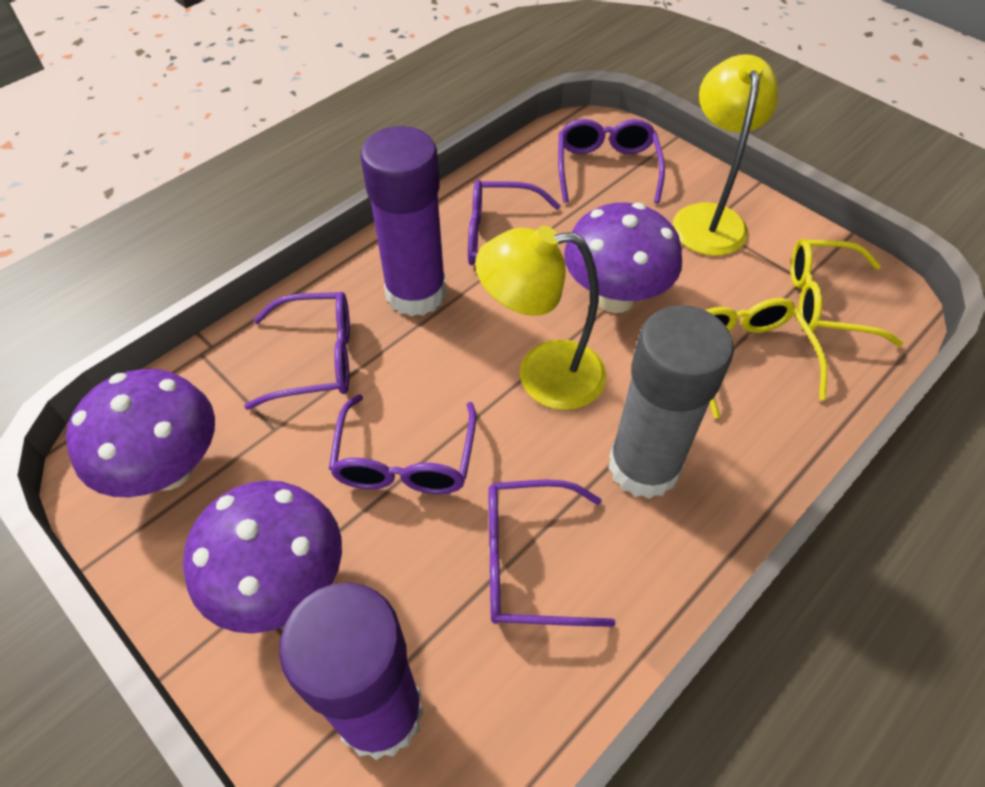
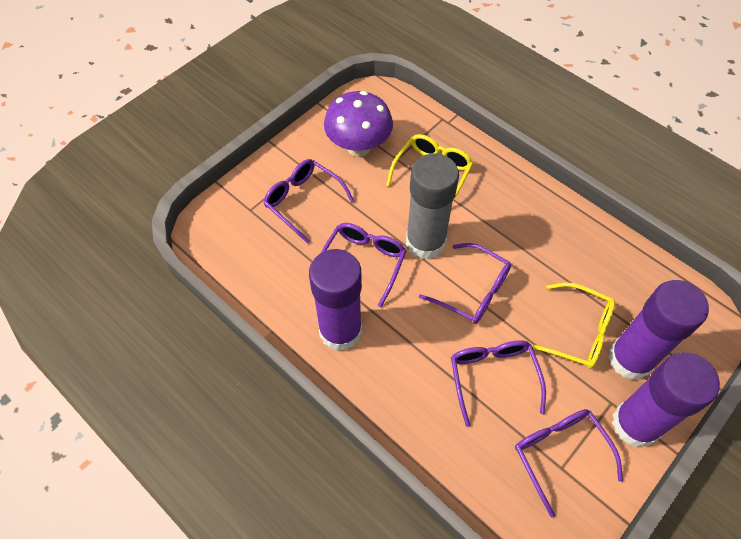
purple glue stick: [279,583,424,760] [360,126,446,317] = 2 -> [309,249,362,351] [608,280,709,380] [612,352,720,448] = 3
purple mushroom: [66,369,215,497] [183,480,342,634] [564,203,682,313] = 3 -> [324,91,393,157] = 1
yellow lamp: [475,226,607,410] [673,54,778,256] = 2 -> none = 0

